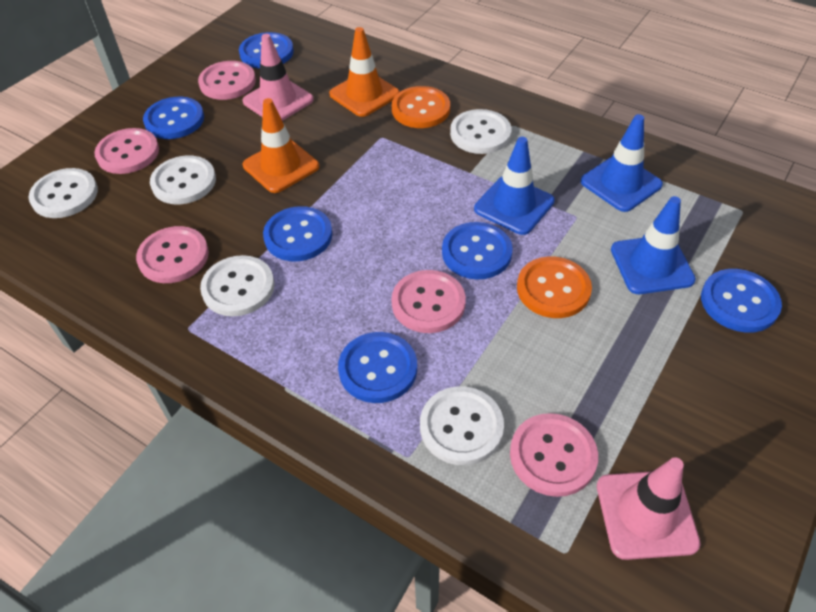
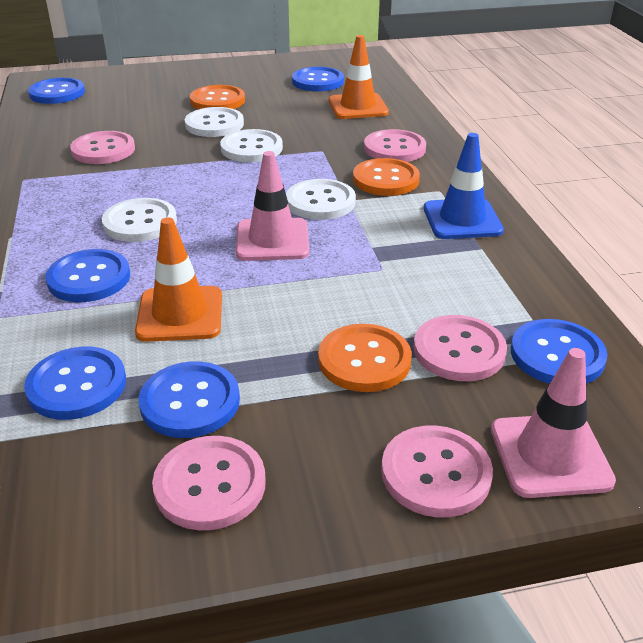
blue traffic cone: [474,137,555,235] [581,114,663,212] [611,196,696,294] = 3 -> [423,133,504,239] = 1
orange button: [392,86,450,128] [517,256,592,318] = 2 -> [190,85,245,109] [318,324,412,392] [353,158,420,196] = 3
white button: [29,168,98,218] [150,155,216,204] [200,255,274,316] [420,386,504,465] [450,109,511,154] = 5 -> [102,198,177,242] [185,107,244,137] [220,129,283,162] [286,179,356,220] = 4

